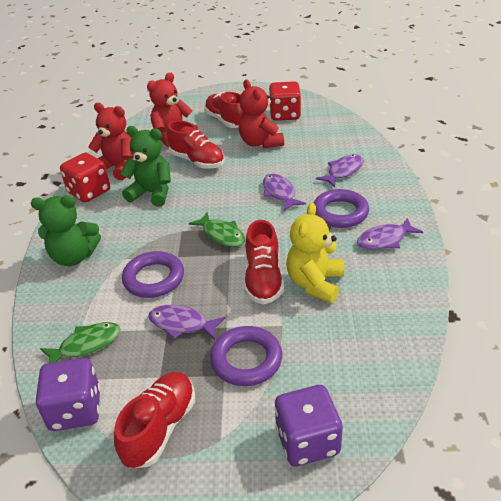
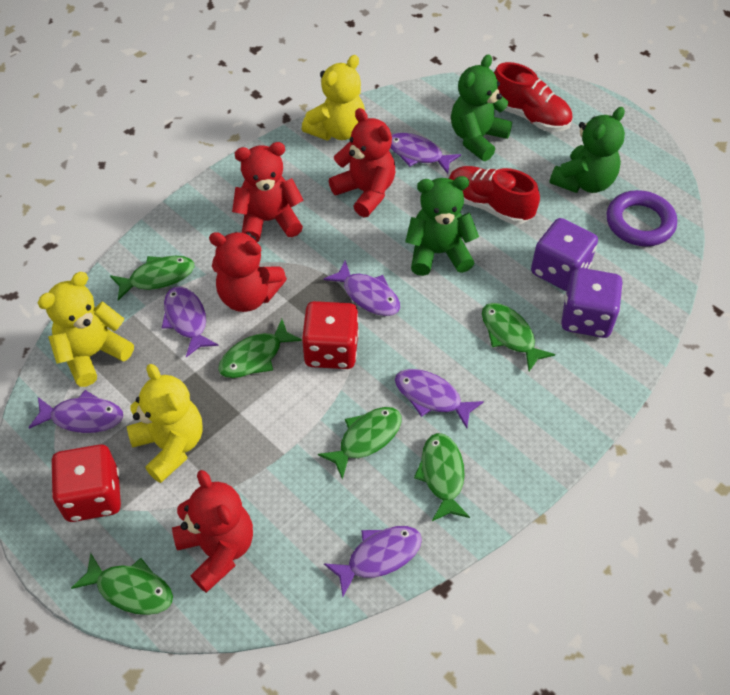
green fish: [40,322,120,363] [189,212,245,247] = 2 -> [71,553,173,615] [110,256,194,301] [218,319,302,378] [318,407,402,479] [414,433,470,521] [482,303,555,371] = 6
green teddy bear: [31,195,101,266] [120,126,171,207] = 2 -> [405,176,479,276] [451,54,512,161] [549,107,625,193] = 3
purple fish: [148,305,225,340] [263,174,306,211] [316,154,364,187] [357,218,423,249] = 4 -> [29,390,123,433] [162,286,219,357] [324,260,400,316] [324,526,422,596] [390,133,461,174] [395,369,484,428] = 6
purple ring: [122,251,184,298] [210,326,282,386] [314,189,369,228] = 3 -> [607,190,677,246] = 1
red shoe: [114,372,195,468] [166,120,225,169] [204,92,244,128] [244,220,284,304] = 4 -> [449,166,540,225] [494,62,573,132] = 2
red teddy bear: [88,103,134,180] [147,73,198,148] [239,80,284,148] = 3 -> [172,470,253,593] [209,232,287,312] [232,142,304,242] [329,108,395,217] = 4
yellow teddy bear: [286,203,344,303] = 1 -> [38,272,134,387] [127,364,203,483] [302,55,365,140] = 3

